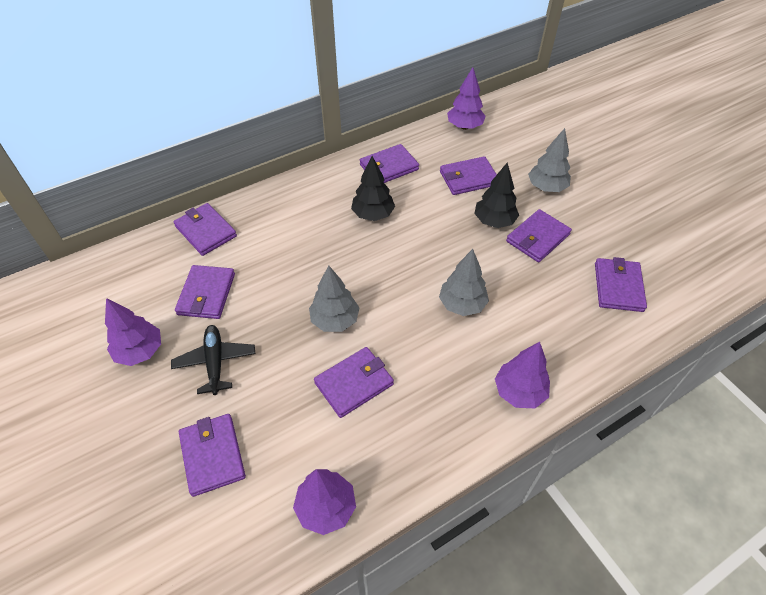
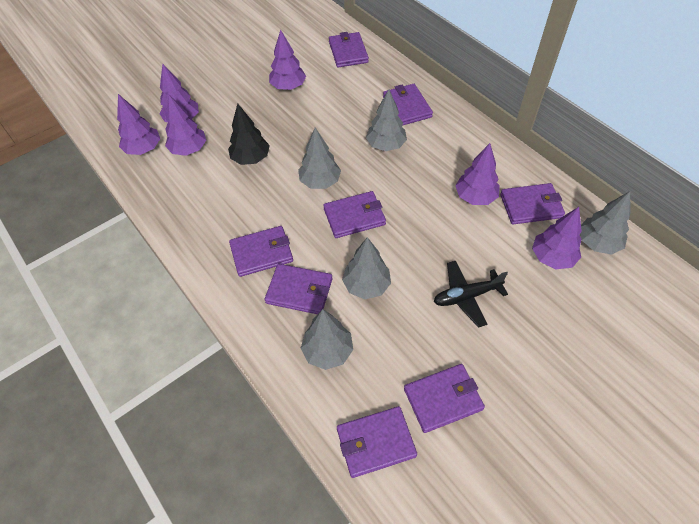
black tree: [351,156,395,221] [474,162,519,228] = 2 -> [228,104,270,165] = 1
grey tree: [309,265,359,332] [439,249,489,316] [528,128,571,192] = 3 -> [298,128,341,189] [301,309,353,370] [342,237,391,299] [366,89,407,151] [580,191,630,255] = 5
purple tree: [105,298,161,366] [293,469,356,535] [447,67,486,130] [495,342,550,408] = 4 -> [117,94,160,155] [159,63,199,122] [165,95,206,156] [269,30,306,90] [455,143,500,205] [532,207,582,269] = 6

